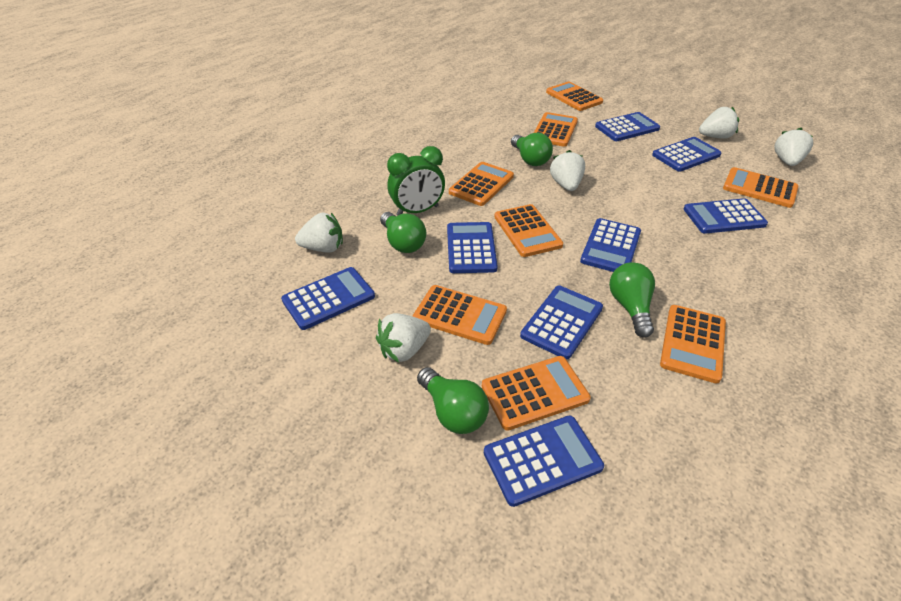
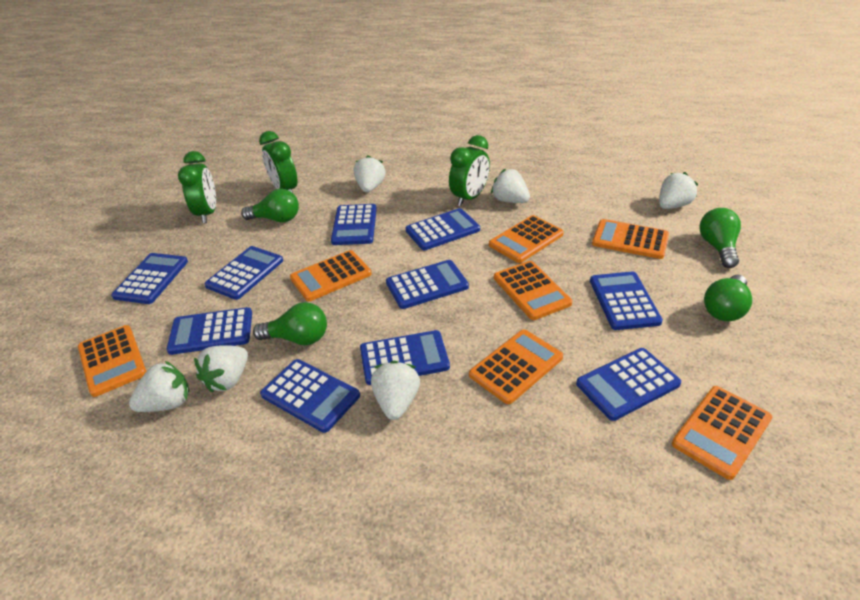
blue calculator: [281,267,375,330] [447,222,498,273] [484,415,604,507] [520,286,603,359] [580,218,641,272] [595,112,660,141] [652,137,722,172] [684,198,768,234] = 8 -> [111,253,188,304] [167,307,252,355] [204,246,283,300] [260,359,360,433] [331,204,377,245] [360,330,450,385] [386,260,469,309] [406,208,480,250] [576,348,681,421] [590,271,663,330] = 10
green clock: [387,146,445,215] = 1 -> [178,151,216,223] [259,131,298,193] [449,135,490,206] = 3
orange calculator: [413,285,507,345] [449,162,514,206] [482,356,591,431] [494,204,563,257] [534,112,578,147] [546,81,603,111] [660,305,726,384] [723,167,799,208] = 8 -> [78,325,146,397] [290,250,372,301] [469,330,563,404] [489,215,564,263] [494,261,572,320] [592,219,669,259] [672,386,772,480] = 7
white strawberry: [295,213,343,253] [376,313,431,362] [550,150,585,191] [699,107,739,139] [774,128,813,166] = 5 -> [129,361,189,412] [194,345,248,393] [354,155,386,192] [371,361,420,420] [491,169,530,203] [659,172,698,209] = 6

